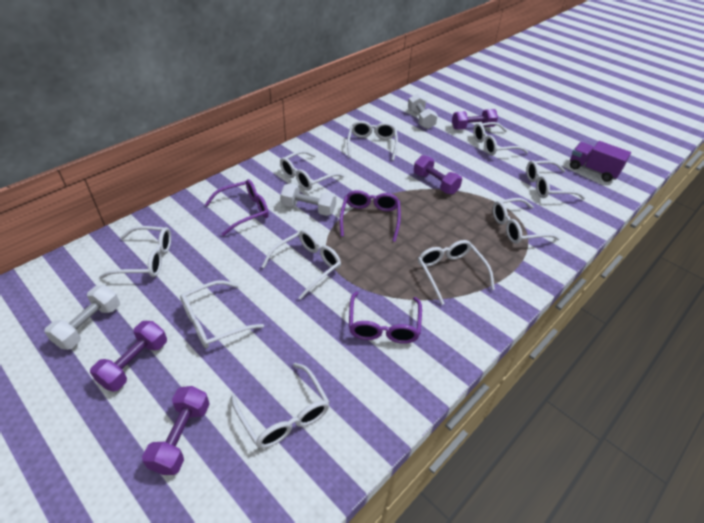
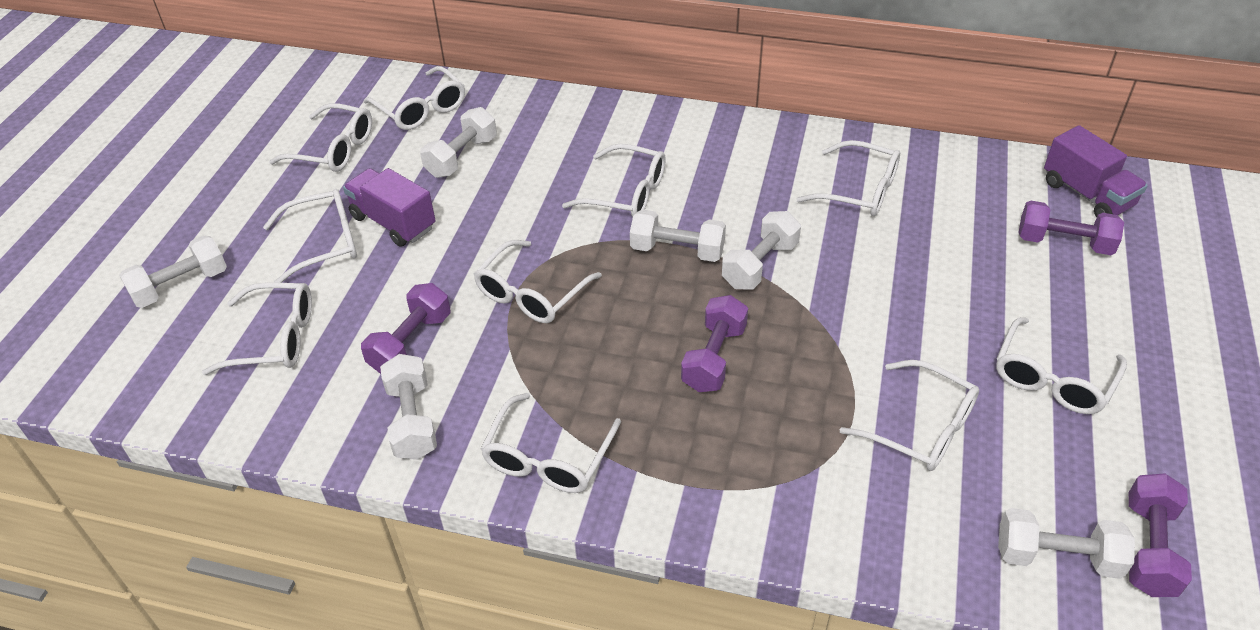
purple glasses: [205,179,269,236] [340,190,401,242] [349,291,422,344] = 3 -> none = 0
purple truck: [570,141,631,182] = 1 -> [343,168,436,247] [1044,125,1148,217] = 2
white dumbbell: [44,285,120,350] [281,183,336,216] [408,93,438,129] = 3 -> [119,235,227,308] [380,354,437,460] [420,107,497,178] [630,210,726,262] [722,211,801,290] [998,508,1135,579] = 6

